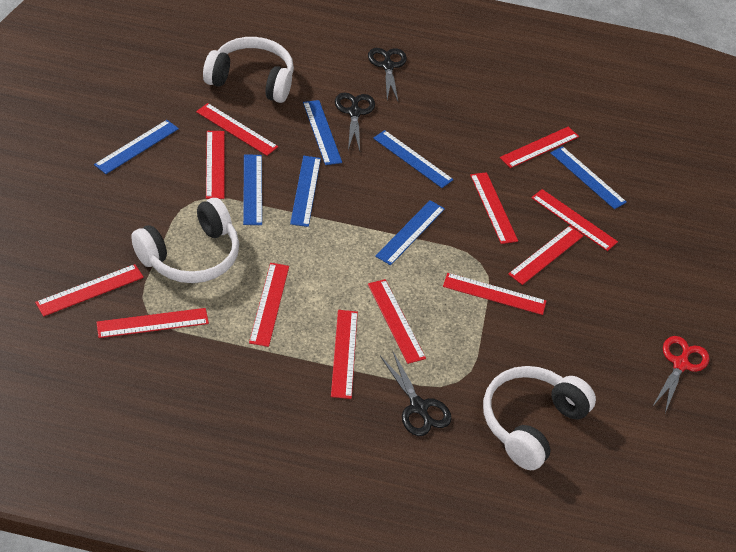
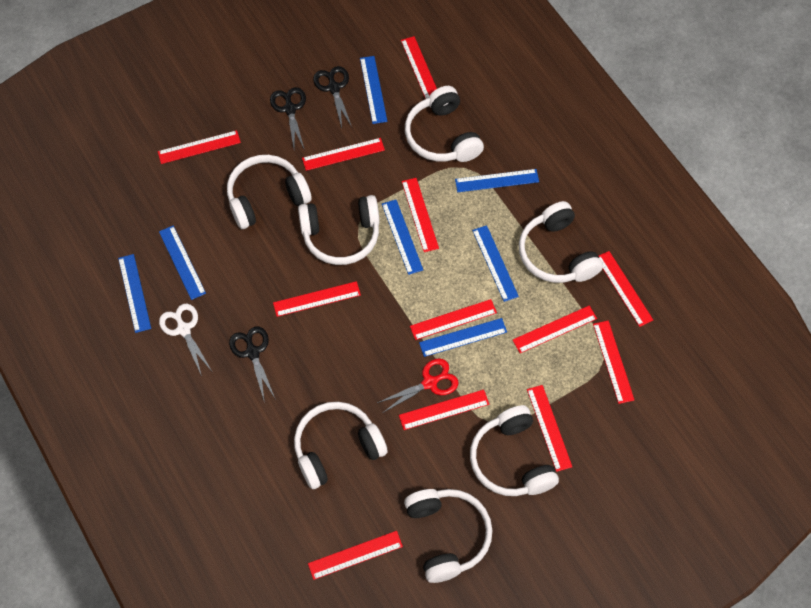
white headphones: [131,198,239,283] [203,37,294,103] [483,366,596,470] = 3 -> [227,155,312,229] [294,402,388,489] [298,195,380,265] [404,489,492,583] [405,86,484,162] [470,405,559,496] [519,201,603,283] = 7
white scissors: none = 0 -> [159,303,212,376] = 1

